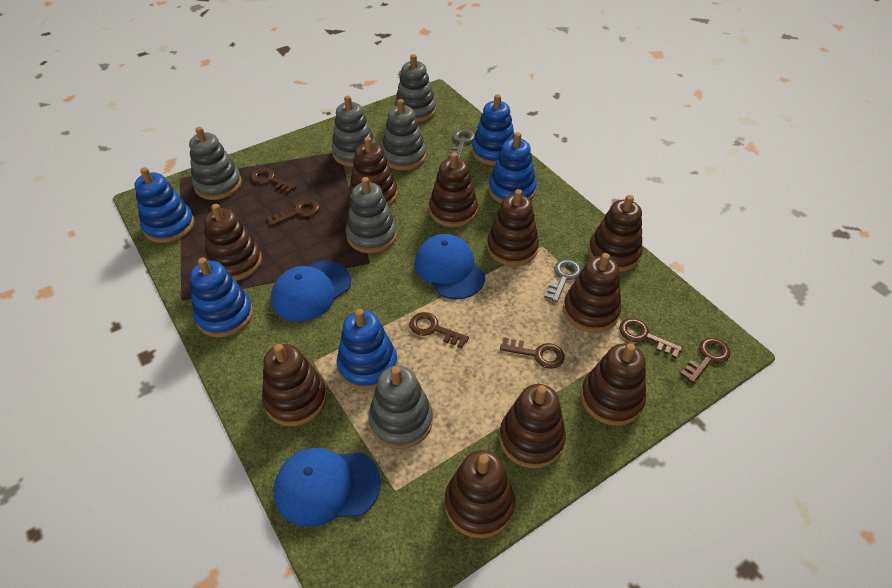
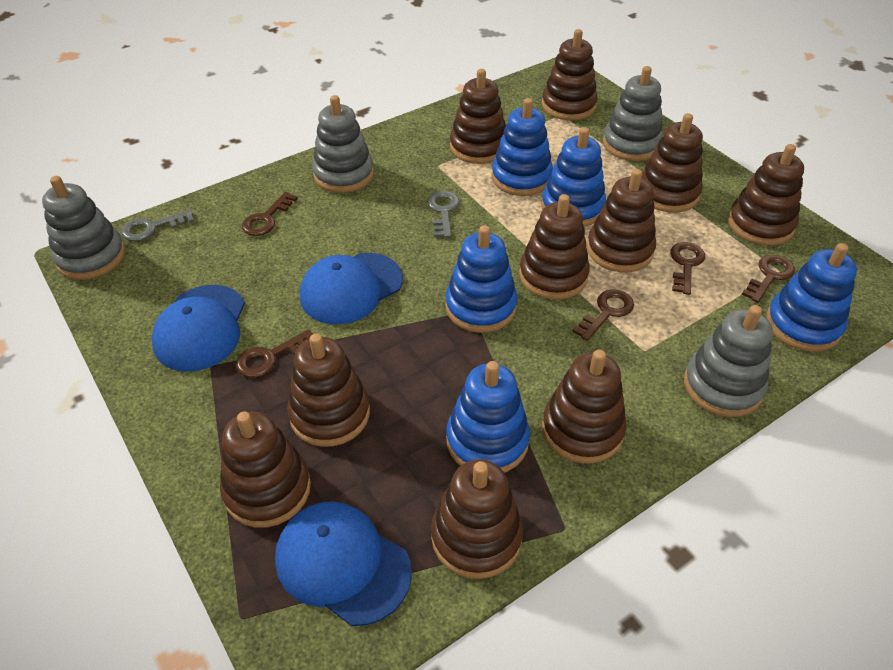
brown key: [251,168,296,194] [267,199,320,226] [409,312,469,348] [500,337,565,369] [619,318,683,358] [680,338,730,383] = 6 -> [236,330,313,378] [242,192,298,236] [572,289,634,341] [670,242,705,295] [742,255,795,303] = 5
grey stacking toy: [189,127,242,200] [332,96,376,167] [346,177,397,253] [368,365,433,449] [382,99,426,170] [395,54,436,122] = 6 -> [42,176,125,280] [312,95,374,193] [603,66,663,161] [684,305,773,417] = 4

